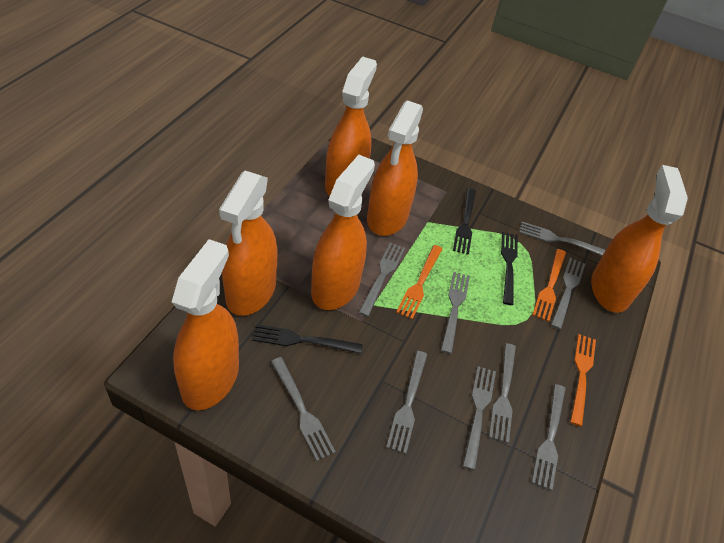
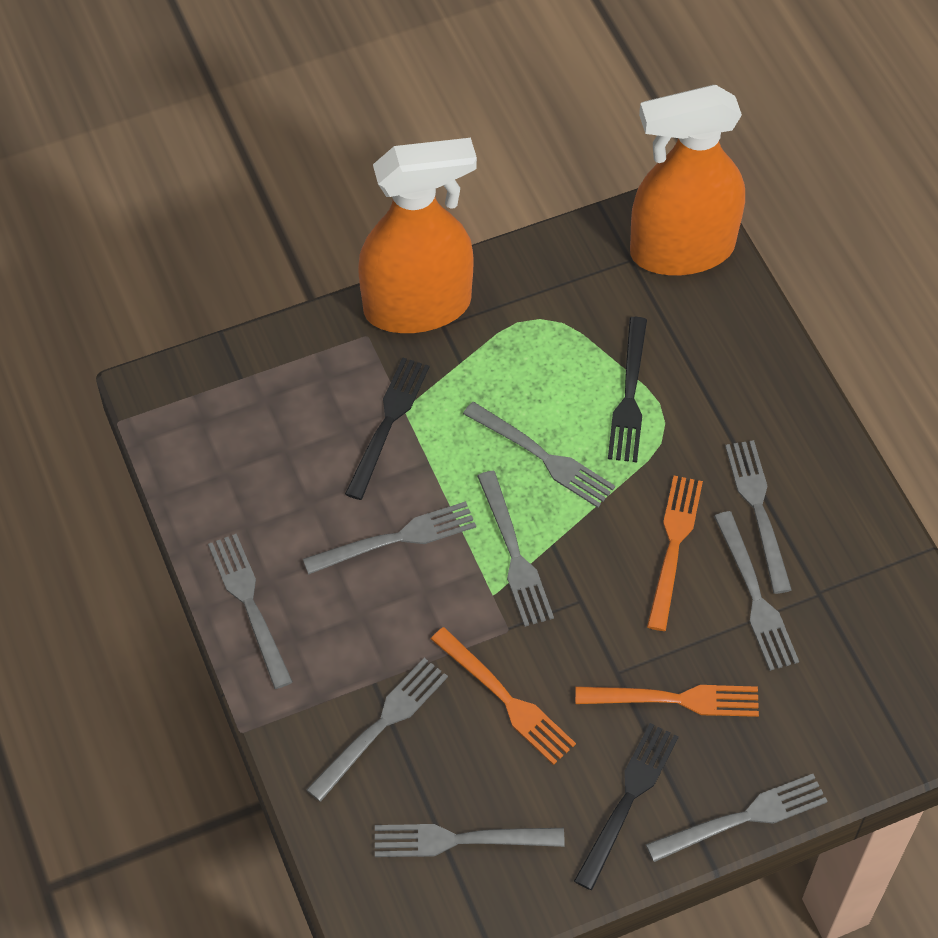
orange spray bottle: [172,239,239,410] [219,171,278,316] [311,155,375,310] [325,56,377,196] [367,100,423,236] [591,165,688,313] = 6 -> [358,138,477,333] [630,85,745,276] = 2

